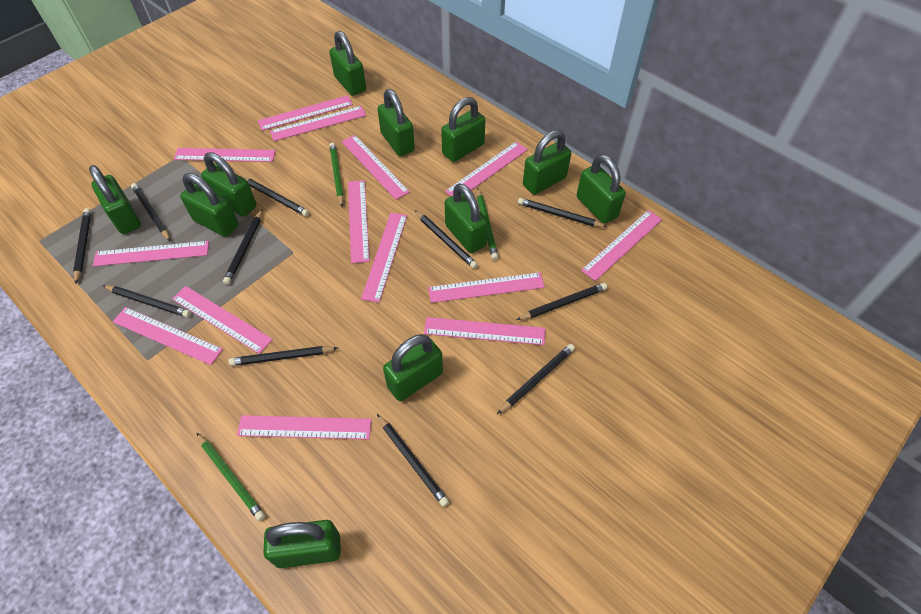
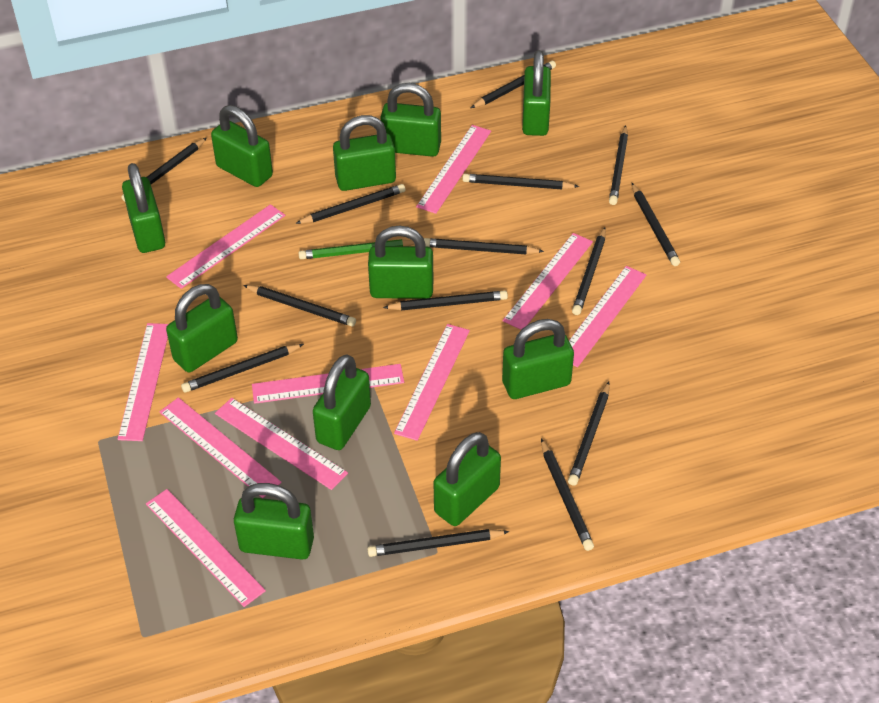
black pencil: [73,208,91,284] [103,285,191,317] [131,183,170,241] [223,210,262,285] [228,346,338,366] [242,177,309,216] [377,414,449,507] [415,210,478,269] [497,344,575,414] [516,283,607,320] [518,198,607,227] = 11 -> [121,138,207,202] [181,344,304,392] [243,285,356,326] [295,184,406,224] [367,529,510,557] [383,291,508,311] [424,238,544,254] [462,174,579,189] [471,61,556,108] [541,438,594,551] [568,382,610,486] [572,227,606,315] [609,125,628,205] [632,183,680,266] = 14
green pencil: [196,432,265,521] [329,143,344,207] [477,188,499,260] = 3 -> [299,239,414,259] = 1
pink ruler: [93,241,209,266] [112,307,223,365] [172,286,273,354] [174,148,276,162] [237,415,372,440] [258,95,353,131] [270,106,366,141] [342,135,410,200] [348,180,370,263] [361,213,407,302] [424,317,545,345] [428,272,545,303] [445,142,528,196] [581,210,662,281] = 14 -> [118,323,168,441] [146,489,266,607] [159,397,282,498] [166,204,285,289] [215,398,348,490] [252,364,404,404] [394,324,470,441] [416,125,491,214] [503,233,593,330] [569,266,646,368] = 10

